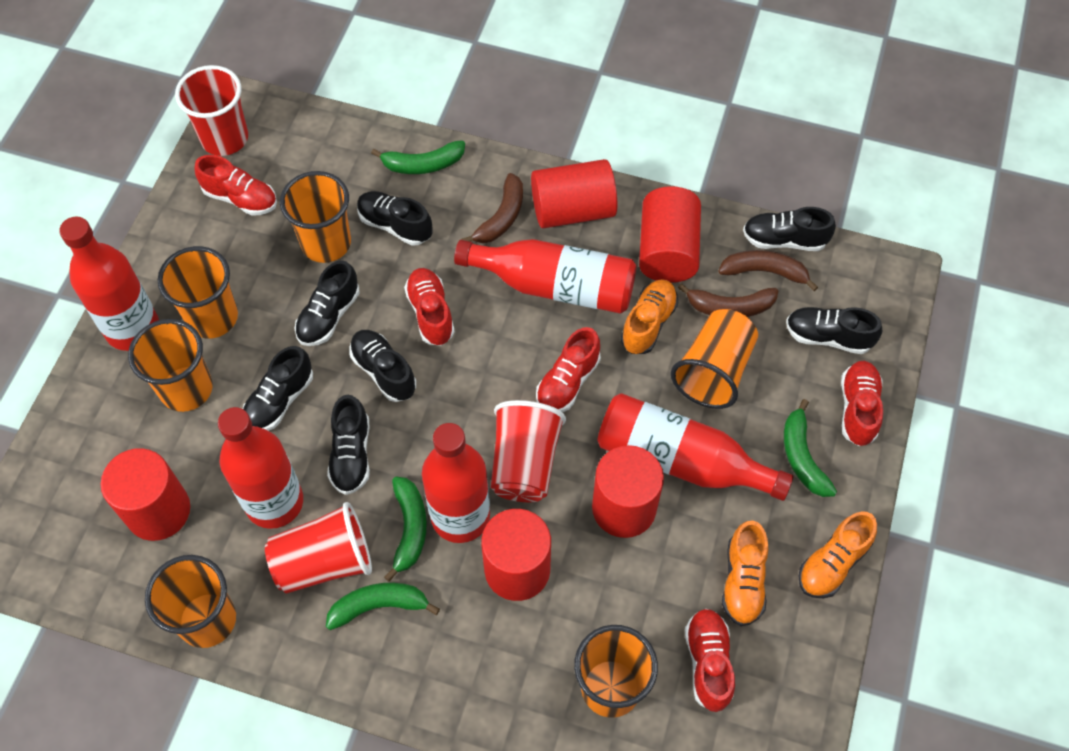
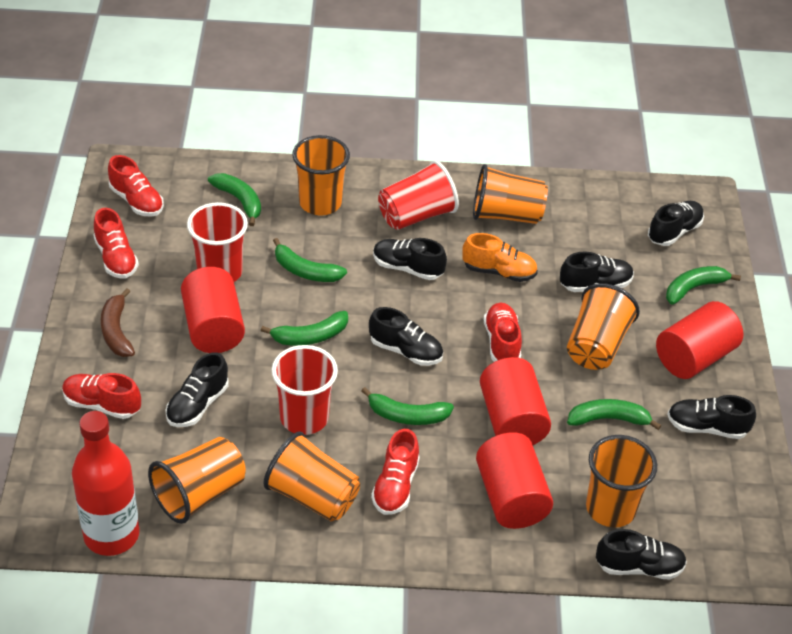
brown banana: [461,173,523,243] [678,284,778,317] [718,250,818,291] = 3 -> [101,288,135,357] = 1
green banana: [326,583,440,630] [371,140,465,174] [384,476,427,582] [784,399,837,497] = 4 -> [208,173,261,226] [261,311,348,346] [273,238,347,282] [362,387,454,425] [567,399,661,430] [666,266,741,305] = 6
orange shoe: [621,279,678,354] [722,521,768,626] [798,511,877,598] = 3 -> [462,233,538,282] = 1
red bottle: [59,216,159,351] [218,407,303,529] [422,423,490,543] [454,239,636,314] [597,393,793,501] = 5 -> [72,411,139,556] = 1
red cylinder: [101,448,190,541] [481,509,551,601] [531,159,617,228] [592,445,664,538] [639,186,701,283] = 5 -> [181,267,245,353] [476,432,553,529] [480,357,551,445] [656,301,743,379] = 4

